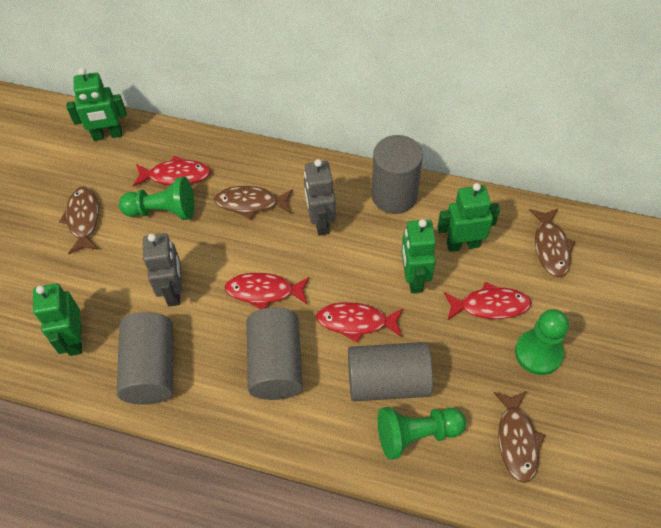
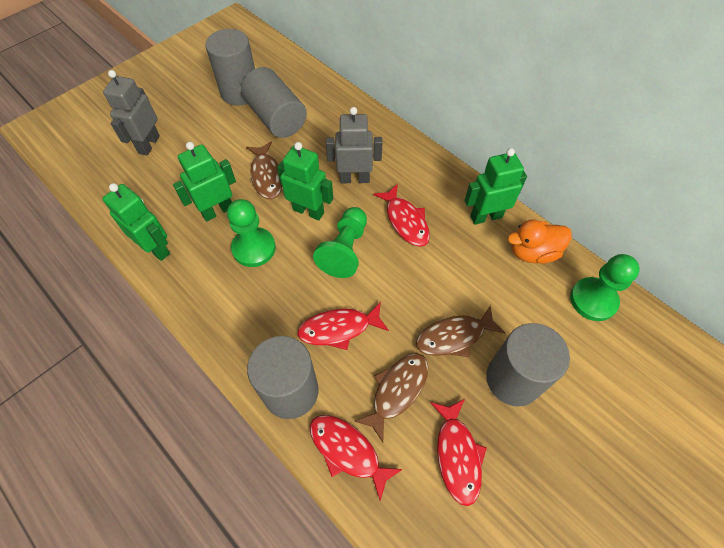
brown fish: [59,187,99,254] [214,186,293,220] [493,391,545,483] [529,208,576,277] = 4 -> [246,142,282,199] [354,353,428,442] [416,305,506,357] = 3
orange duck: none = 0 -> [508,219,572,264] = 1

